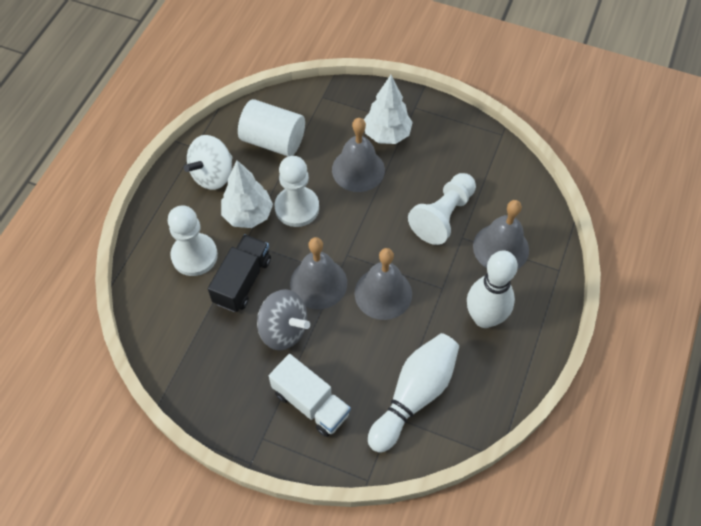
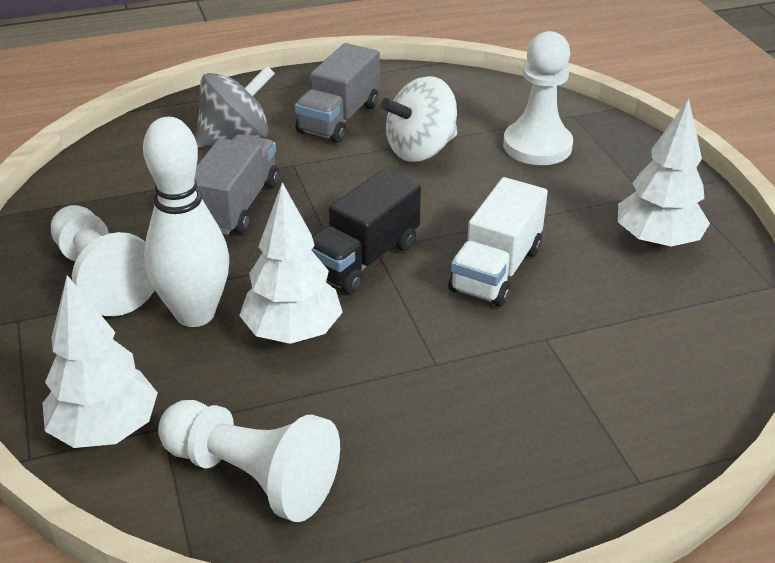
grey bell: [290,237,347,309] [332,118,385,192] [354,248,412,320] [473,200,529,269] = 4 -> none = 0
grey truck: none = 0 -> [195,134,279,235] [295,43,380,143] = 2
white bowling pin: [368,333,459,453] [467,251,518,328] = 2 -> [143,117,229,327] = 1
white cylinder: [238,99,305,156] = 1 -> none = 0
white tree: [221,160,273,228] [363,75,413,144] = 2 -> [43,275,158,448] [239,182,343,344] [618,98,710,249] = 3

